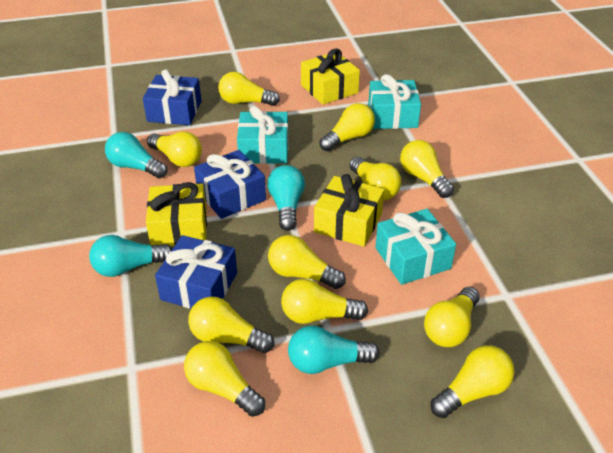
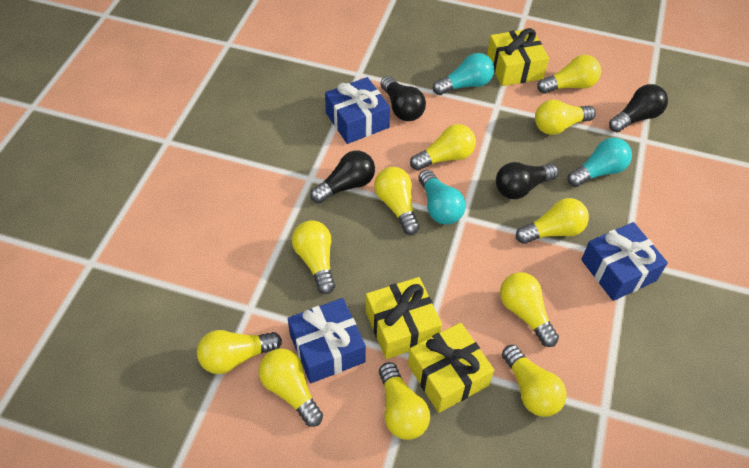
black light bulb: none = 0 -> [310,150,375,203] [380,76,426,121] [496,162,559,199] [609,84,668,132] = 4
turquoise gift: [237,106,288,164] [368,74,421,129] [375,209,456,285] = 3 -> none = 0
turquoise light bulb: [89,235,172,277] [105,132,167,178] [267,165,305,231] [288,326,380,374] = 4 -> [418,169,466,225] [433,53,494,95] [568,138,632,187] = 3

